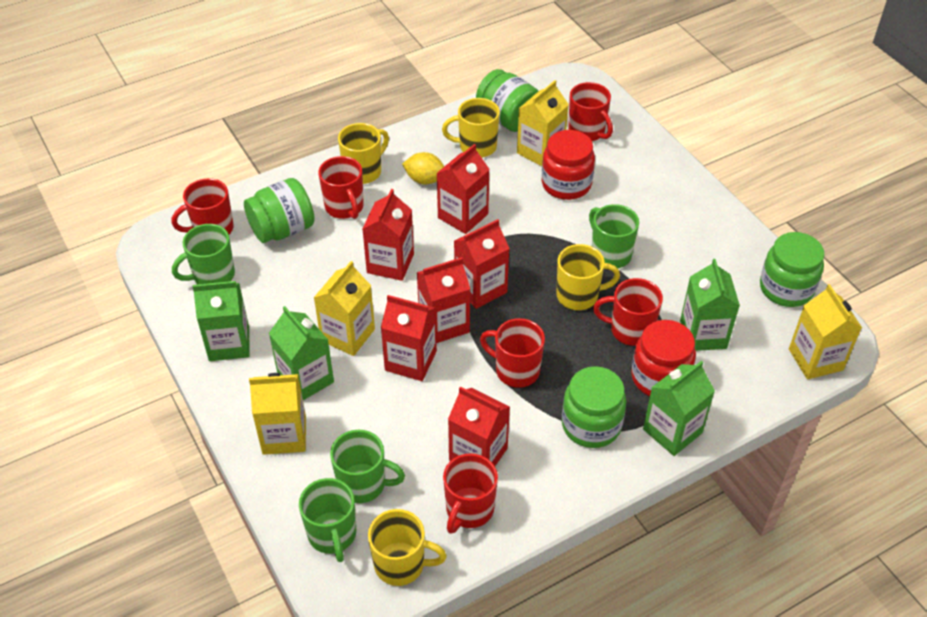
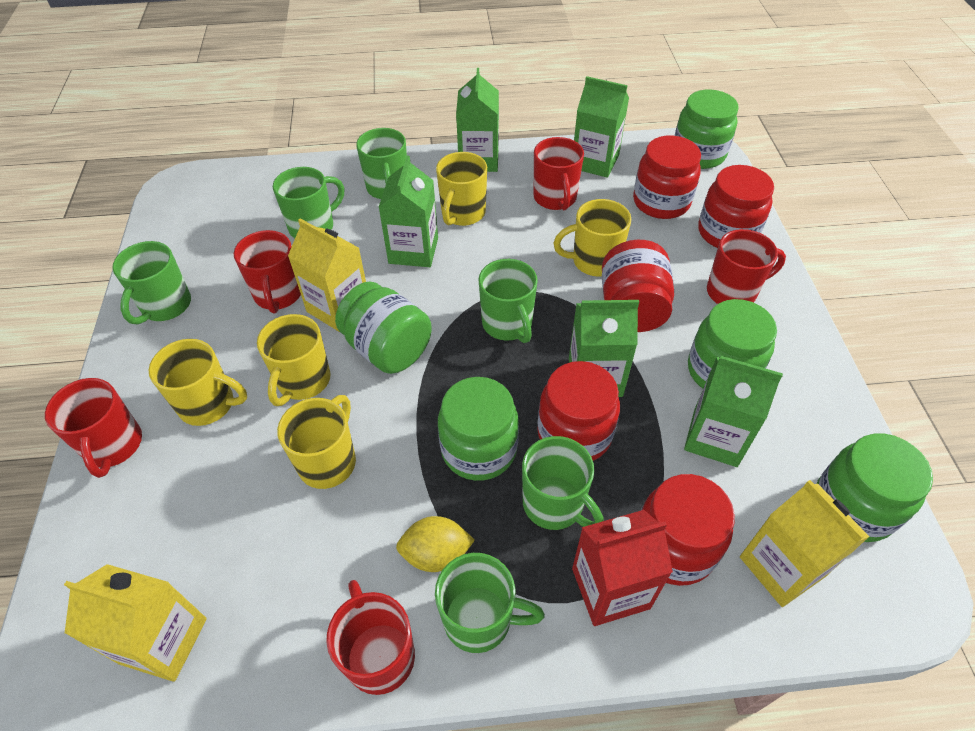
green carton: [192,281,250,361] [269,306,334,400] [643,361,715,456] [680,259,740,351] = 4 -> [379,156,438,267] [456,68,499,172] [569,300,639,397] [574,76,629,178] [684,356,783,467] = 5
green jar: [244,178,315,243] [476,69,538,132] [562,366,627,448] [760,232,824,307] = 4 -> [335,281,432,374] [438,377,519,481] [675,89,738,169] [688,299,777,388] [817,433,933,542] = 5
green mug: [172,224,235,284] [299,478,356,562] [330,430,405,503] [589,204,639,268] = 4 -> [112,241,191,325] [273,167,344,238] [356,128,407,199] [435,553,545,653] [478,259,538,343] [522,436,604,530] = 6
red carton: [362,189,414,281] [381,295,437,381] [417,257,470,343] [437,144,490,234] [448,386,510,466] [454,219,510,309] = 6 -> [572,510,673,626] = 1
red jar: [542,130,595,200] [631,320,696,396] = 2 -> [537,361,620,461] [602,240,674,332] [633,136,701,219] [641,474,735,586] [698,165,774,248] = 5
red mug: [172,178,233,234] [318,156,364,219] [443,453,498,534] [480,318,545,388] [568,82,613,141] [593,278,663,346] = 6 -> [45,378,142,478] [234,230,301,313] [326,580,415,695] [533,137,584,210] [707,229,786,304] = 5
yellow carton: [249,373,306,455] [314,261,375,356] [517,80,569,166] [789,284,862,379] = 4 -> [64,564,207,682] [288,218,366,332] [740,480,870,607] = 3
yellow mug: [338,123,389,184] [368,509,447,586] [442,98,500,158] [557,244,620,310] = 4 -> [149,339,247,426] [257,314,331,406] [277,395,356,489] [436,152,487,226] [554,199,631,276] = 5

